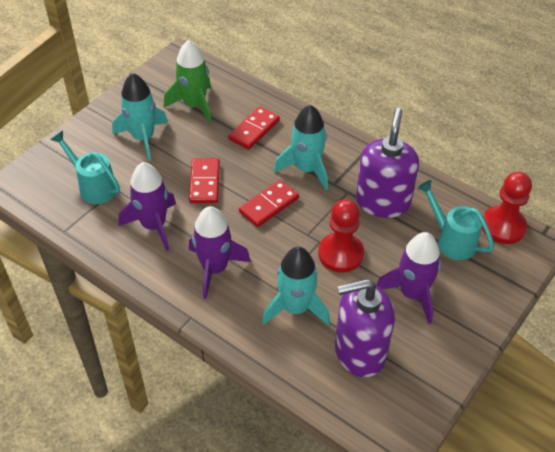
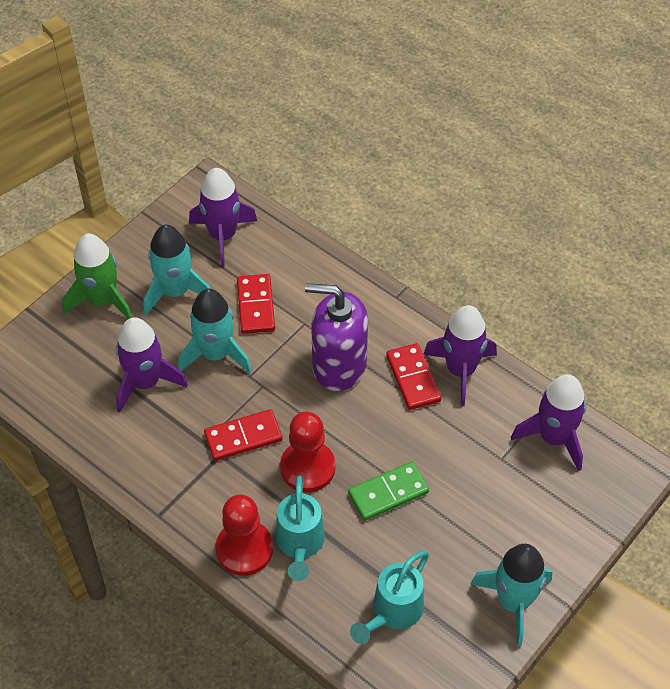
green domino: none = 0 -> [348,462,429,521] = 1
purple rocket: [119,162,176,251] [189,206,251,299] [376,232,441,324] = 3 -> [116,317,188,412] [189,168,257,267] [423,305,497,406] [511,374,586,471] = 4
purple soap dispenser: [335,279,395,377] [356,108,419,218] = 2 -> [305,283,368,391] = 1

